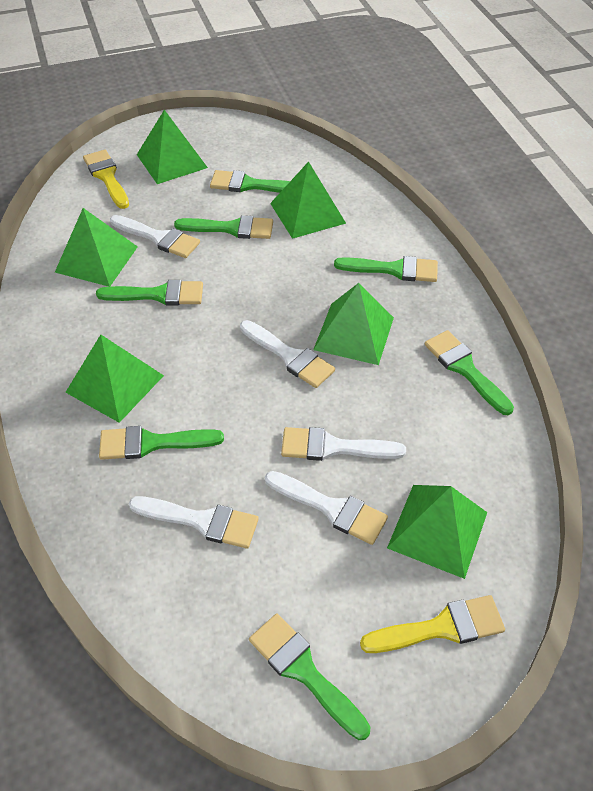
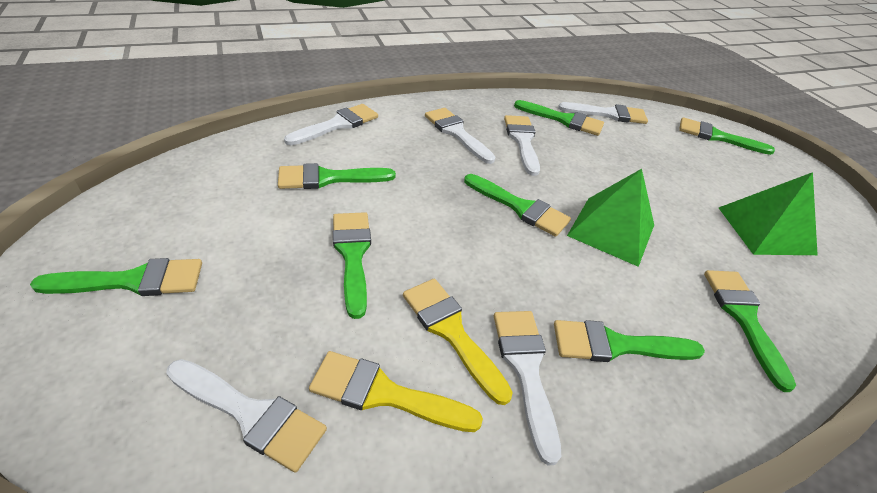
green brush: [96,280,203,305] [99,426,224,460] [174,215,273,239] [210,170,290,193] [249,614,370,740] [334,256,438,282] [425,330,514,415] = 7 -> [30,258,202,296] [278,163,396,189] [333,212,371,319] [464,174,571,237] [514,100,604,136] [554,320,705,362] [679,117,775,155] [704,270,796,392] = 8
green pyramid: [55,208,138,287] [65,335,164,423] [137,110,208,184] [270,161,346,239] [313,283,394,365] [387,485,487,579] = 6 -> [567,169,654,267] [719,172,818,255] = 2
white brush: [110,215,200,258] [128,496,259,549] [240,320,335,388] [265,471,388,545] [281,427,406,461] = 5 -> [166,359,327,473] [284,104,378,145] [425,108,495,164] [494,311,561,466] [504,115,540,176] [558,102,648,124] = 6

